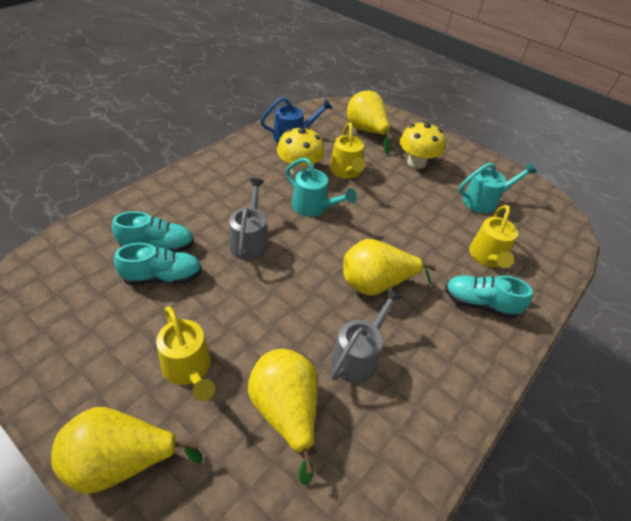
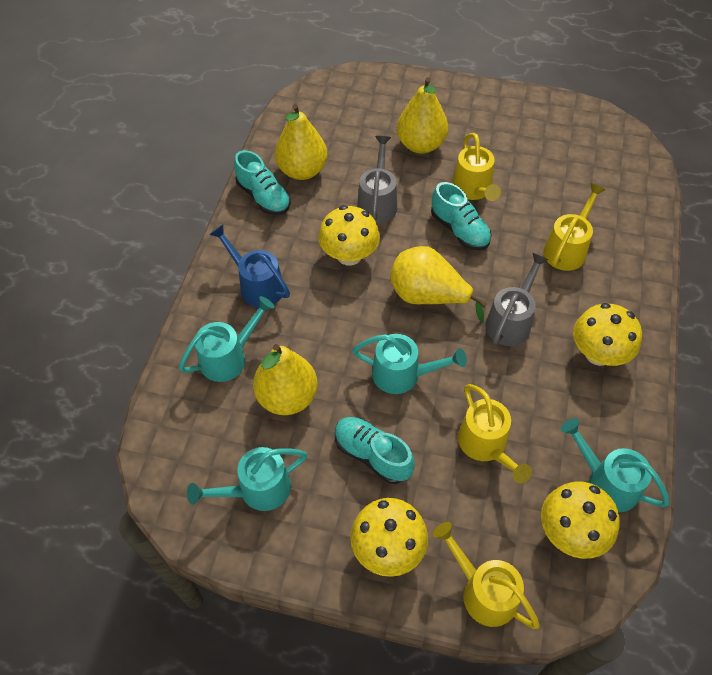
turquoise watering can: [285,158,357,216] [458,162,537,213] = 2 -> [179,296,275,382] [187,447,307,511] [352,334,467,394] [561,418,670,512] = 4
yellow mushroom: [277,127,325,175] [400,121,445,169] = 2 -> [319,205,380,266] [350,498,428,577] [541,481,620,559] [573,303,642,366] = 4
yellow watering can: [156,306,215,401] [330,122,365,179] [469,205,518,268] = 3 -> [433,522,540,629] [452,133,501,201] [458,384,532,483] [543,183,606,271] = 4

